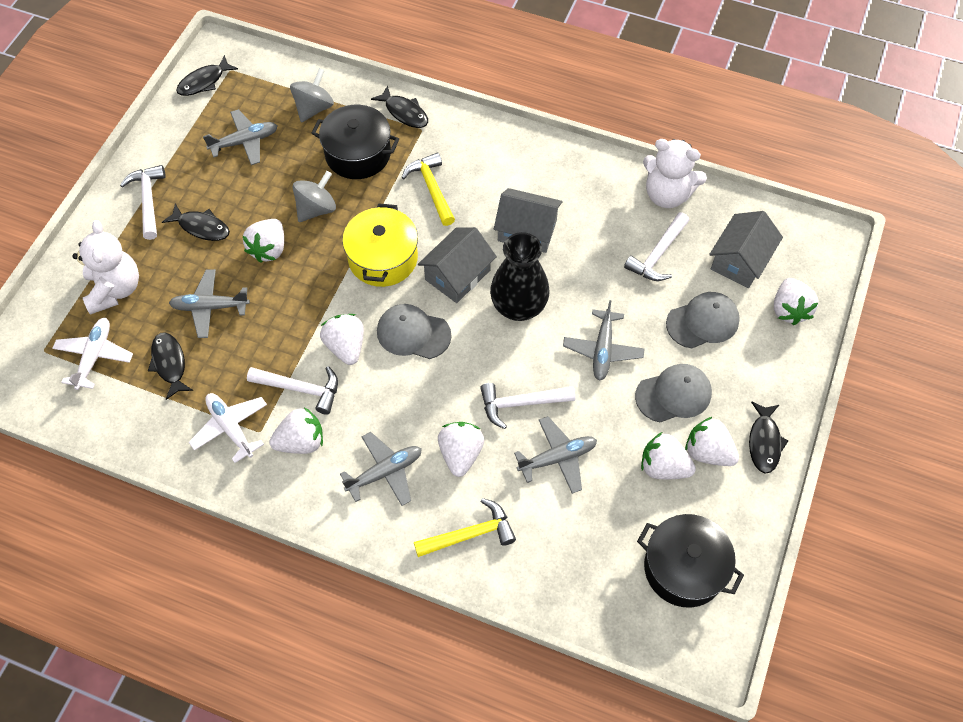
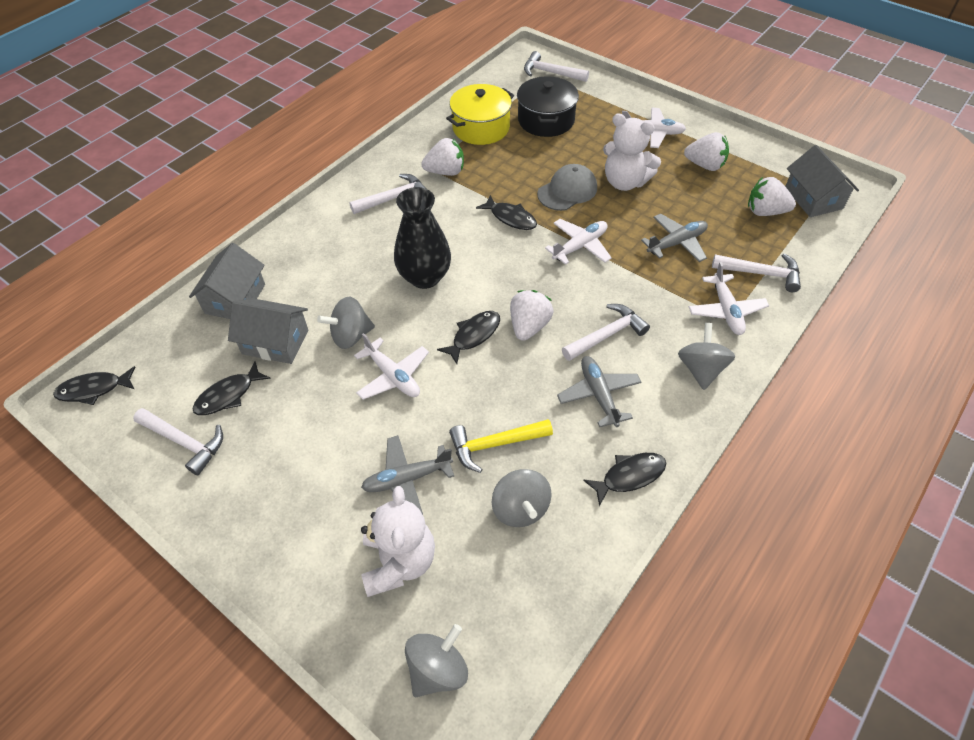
black pot: [311,105,399,179] [637,514,744,608] = 2 -> [517,76,579,137] = 1
grey cap: [377,304,452,359] [635,364,712,422] [666,292,740,348] = 3 -> [537,164,597,211] = 1
grey plane: [169,269,250,338] [203,109,277,165] [340,432,422,506] [514,416,597,494] [563,300,644,381] = 5 -> [361,435,454,515] [557,356,642,427] [641,214,708,262] = 3
grey spinning top: [290,68,334,122] [293,171,336,222] = 2 -> [317,297,375,349] [405,624,468,697] [492,469,552,527] [678,323,735,390] = 4
white hammer: [120,165,166,240] [247,366,338,415] [480,383,575,429] [624,212,689,281] = 4 -> [133,408,223,475] [349,174,426,214] [524,51,589,82] [562,304,650,361] [712,253,801,292] = 5
white plane: [52,318,133,390] [189,393,267,463] = 2 -> [354,333,429,400] [545,219,612,265] [622,108,686,148] [689,262,769,335] = 4
white strawberry: [243,219,284,263] [269,407,323,454] [320,314,364,365] [438,422,484,477] [641,432,696,479] [685,417,739,466] [774,278,819,325] = 7 -> [421,138,464,176] [510,290,553,341] [684,132,729,171] [748,177,796,216] = 4
yellow hammer: [401,153,455,226] [414,498,516,557] = 2 -> [449,419,553,473] = 1

